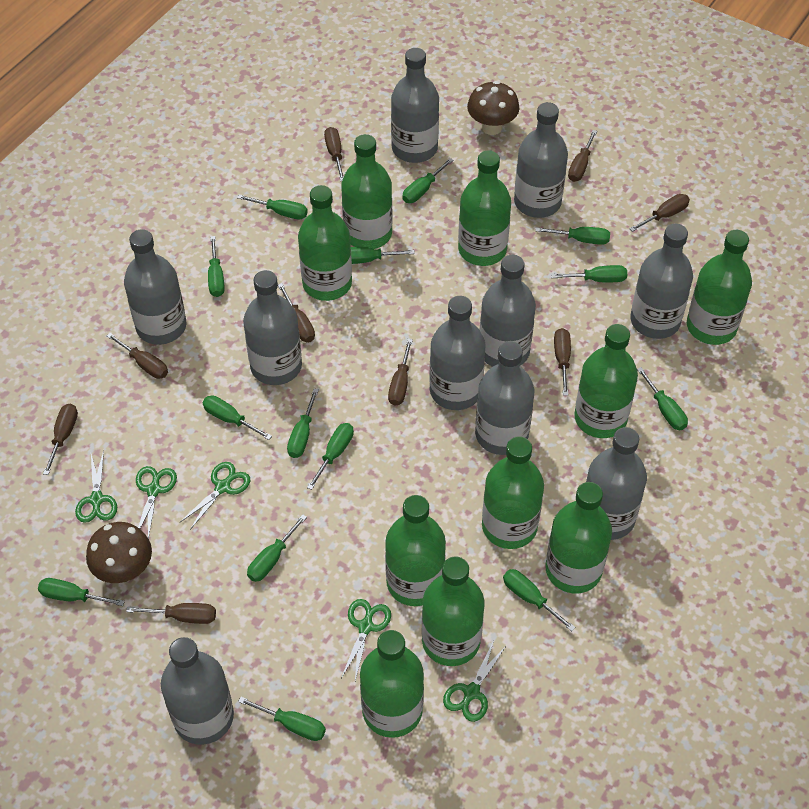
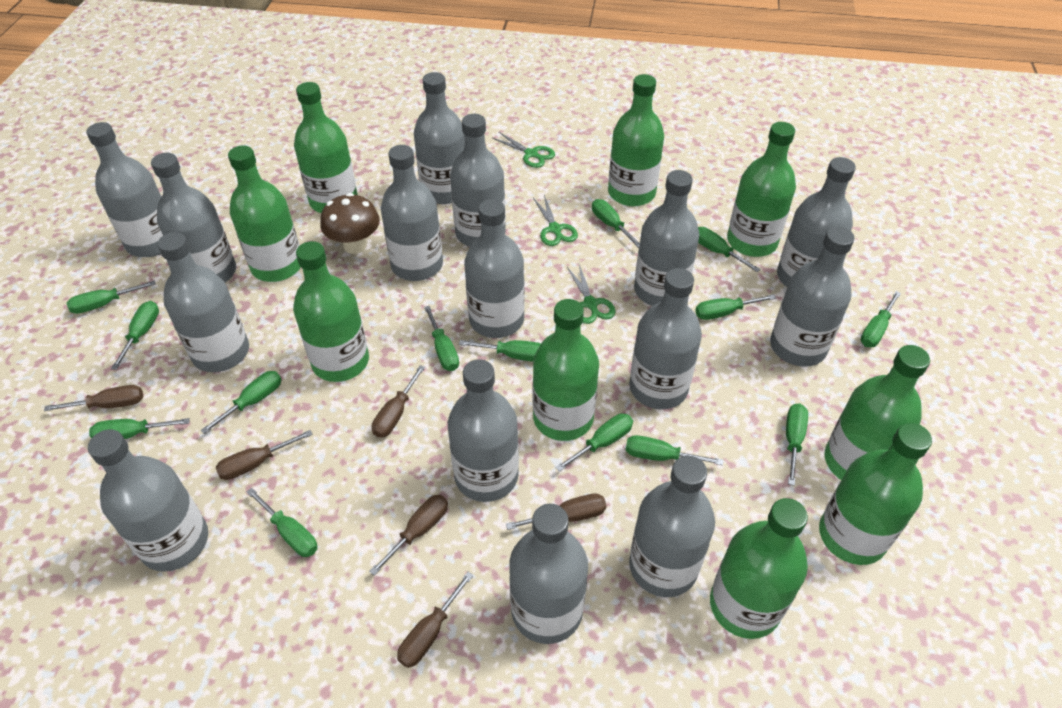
brown mushroom: [86,522,152,583] [467,81,520,135] = 2 -> [320,193,380,254] = 1
brown screwdriver: [43,404,78,475] [107,333,168,379] [126,603,216,624] [278,283,315,342] [324,127,344,181] [388,339,413,406] [554,328,571,396] [568,130,597,182] [629,194,690,232] = 9 -> [44,385,143,411] [216,430,313,480] [369,495,448,576] [372,365,425,438] [397,572,474,668] [506,494,606,530] = 6
green bottle: [298,185,352,301] [341,134,392,249] [360,630,424,738] [385,495,446,606] [422,556,484,666] [458,151,511,266] [482,436,544,549] [545,482,612,593] [574,324,638,438] [687,230,752,345] = 10 -> [228,145,301,282] [293,241,369,382] [294,82,358,213] [533,299,599,441] [608,74,664,206] [710,498,808,639] [727,122,796,257] [819,423,932,565] [825,345,930,480] = 9
green scissors: [75,450,117,523] [136,466,177,539] [180,462,250,530] [341,599,391,681] [443,640,507,722] = 5 -> [492,132,555,168] [533,195,578,246] [567,265,615,324] = 3
grey bottle: [124,229,187,345] [161,637,234,745] [243,270,302,385] [391,48,439,163] [429,296,485,410] [475,341,535,455] [480,255,536,367] [514,102,568,218] [586,427,647,540] [630,224,693,339] = 10 -> [86,122,163,257] [88,429,208,572] [151,153,236,282] [157,232,249,372] [381,145,443,281] [414,72,465,204] [448,359,519,502] [450,114,506,247] [464,199,525,338] [509,504,588,644] [629,268,702,409] [629,456,715,597] [634,170,700,306] [770,227,854,367] [777,157,856,287] = 15

